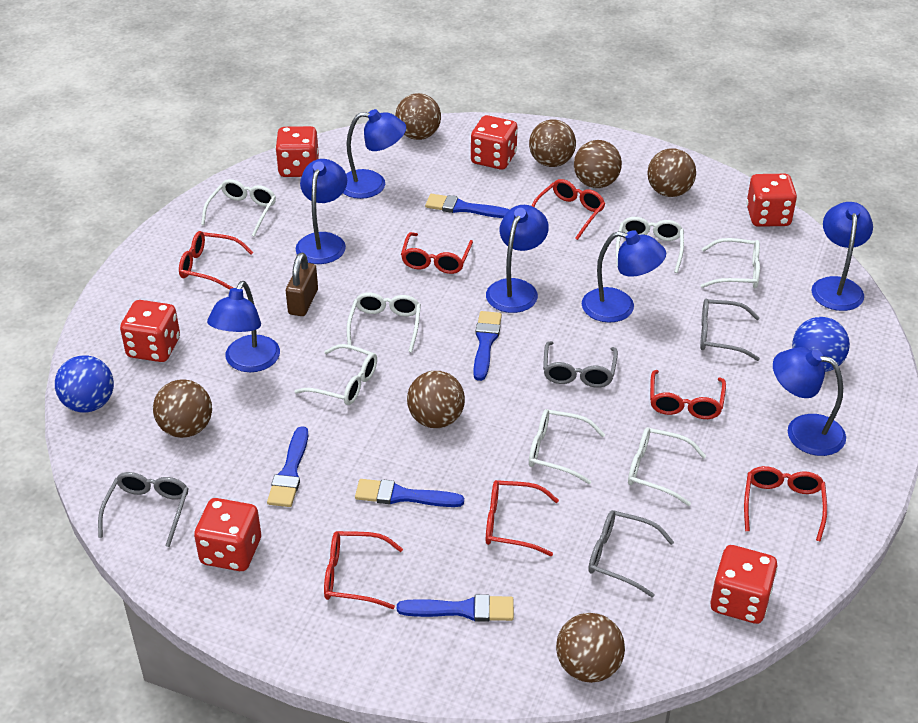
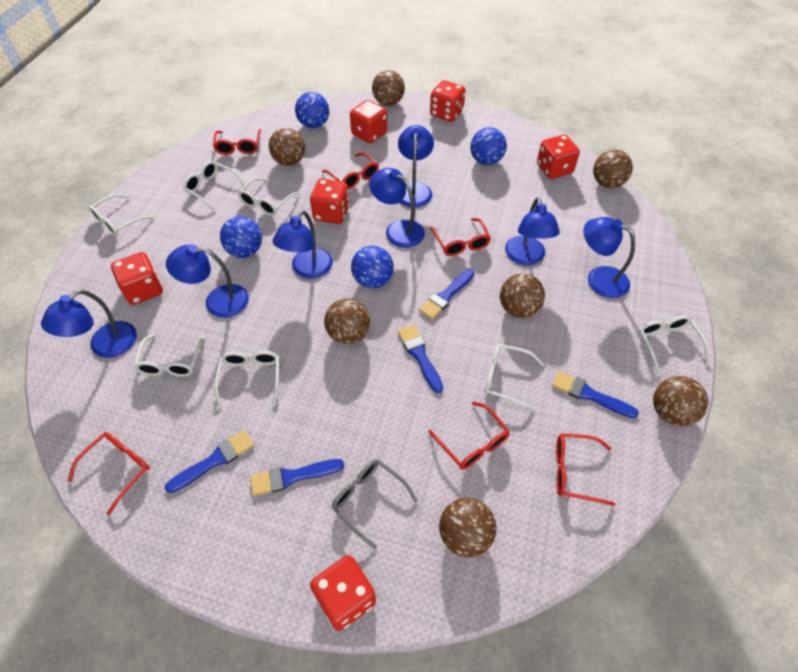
blue ball: [55,355,114,413] [792,317,850,372] = 2 -> [220,216,262,258] [295,92,329,128] [351,245,394,289] [470,127,507,165] = 4
brown padlock: [286,253,318,316] = 1 -> none = 0
grey glasses: [98,472,189,547] [543,341,618,388] [588,510,674,598] [700,299,760,361] = 4 -> [332,459,418,549] = 1
red glasses: [179,231,253,290] [324,531,403,609] [401,232,473,274] [486,480,559,556] [532,179,605,240] [650,370,726,419] [744,466,827,541] = 7 -> [68,432,150,515] [213,129,261,155] [322,152,379,190] [428,401,510,470] [430,218,491,256] [556,433,615,506] = 6

